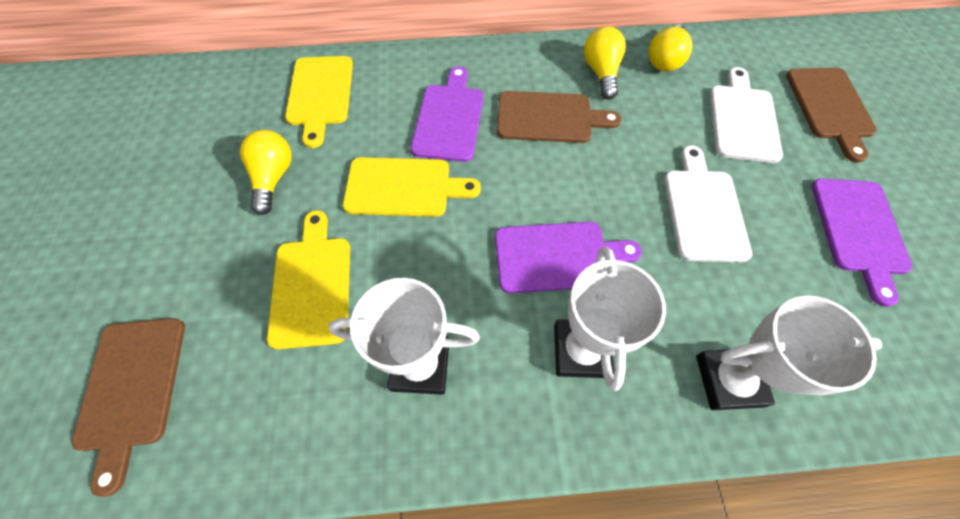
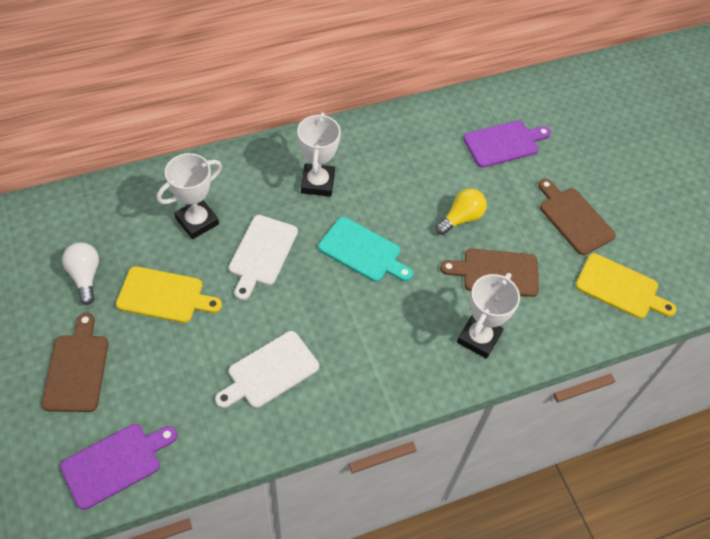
purple cutting board: [411,66,483,162] [495,222,642,293] [811,178,912,307] = 3 -> [60,424,177,510] [463,120,551,168] = 2
turquoise cutting board: none = 0 -> [318,217,413,282] = 1
white light bulb: none = 0 -> [62,242,99,305] = 1
yellow cutting board: [267,210,350,350] [285,56,353,148] [343,157,481,217] = 3 -> [116,266,222,323] [575,253,677,319] = 2
yellow light bulb: [240,130,292,215] [584,26,626,100] [648,24,693,71] = 3 -> [435,189,487,235] = 1

